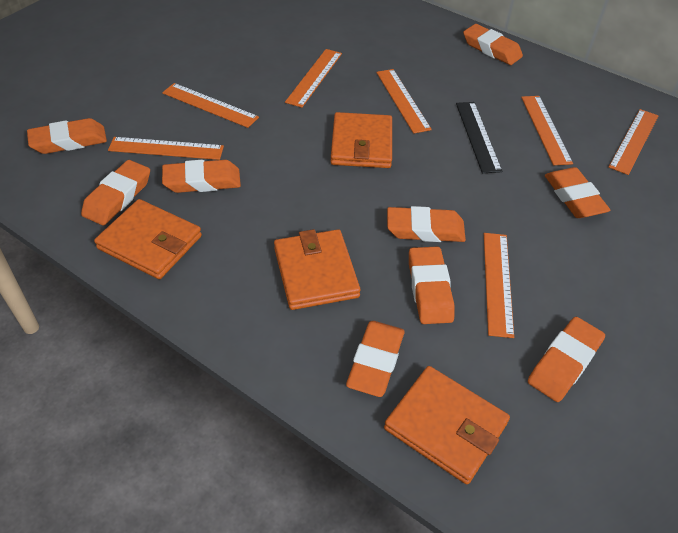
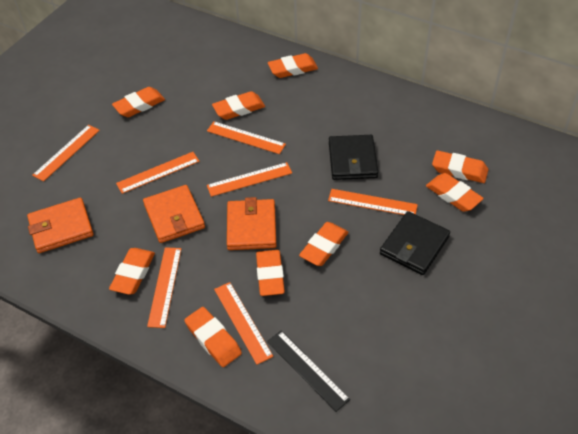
black wallet: none = 0 -> [329,135,378,180] [380,211,450,275] = 2
orange wallet: [94,199,202,279] [274,229,361,310] [331,112,392,168] [384,366,510,484] = 4 -> [27,197,93,253] [143,185,205,243] [227,197,276,250] = 3

